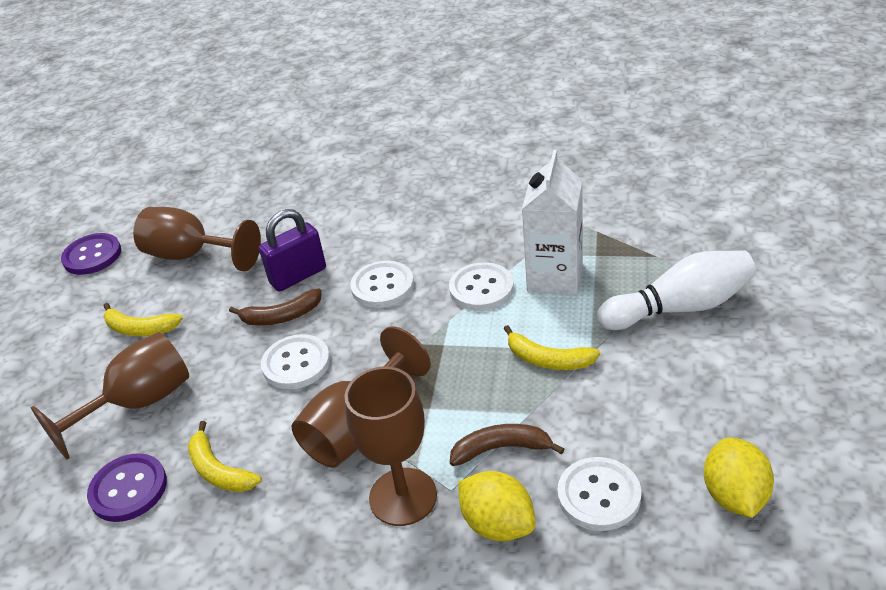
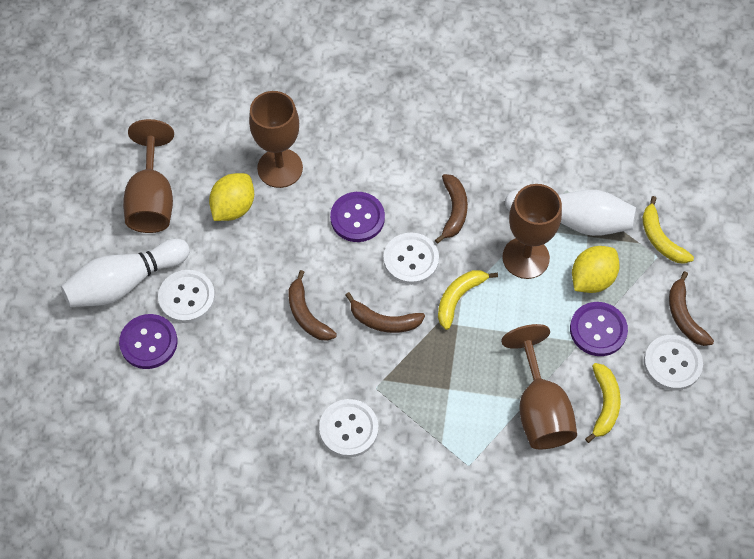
brown banana: [229,289,321,326] [450,424,564,466] = 2 -> [288,270,337,341] [346,292,425,333] [435,174,468,244] [669,271,714,346] = 4
purple button: [61,233,121,275] [87,453,167,522] = 2 -> [119,314,178,369] [330,192,385,242] [570,302,628,356] = 3
purple padlock: [259,209,326,292] = 1 -> none = 0
white bowling pin: [597,251,756,330] = 1 -> [61,239,190,307] [505,189,636,236] = 2
white carton: [522,149,583,295] = 1 -> none = 0

